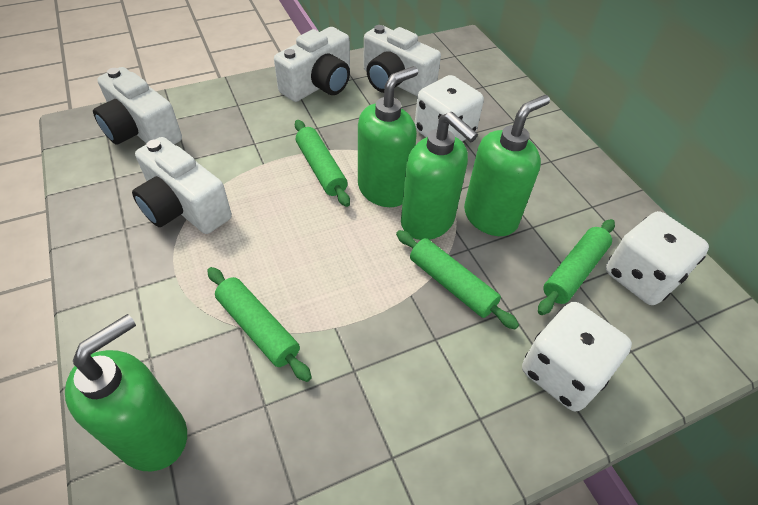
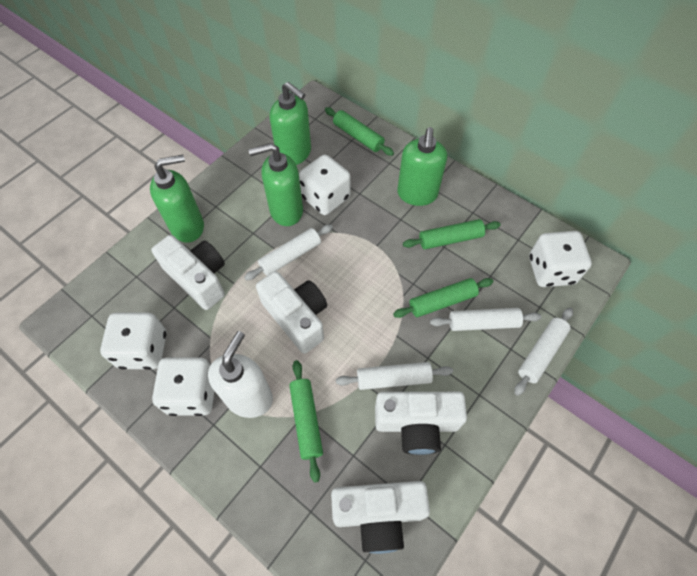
white dice: [415,75,484,141] [522,302,632,412] [606,211,709,305] = 3 -> [100,312,166,370] [152,357,214,416] [299,155,350,215] [529,231,592,287] = 4
white rolling pin: none = 0 -> [244,224,333,281] [336,362,453,390] [430,308,542,331] [514,308,573,396] = 4
white soap dispenser: none = 0 -> [208,331,273,418] = 1

